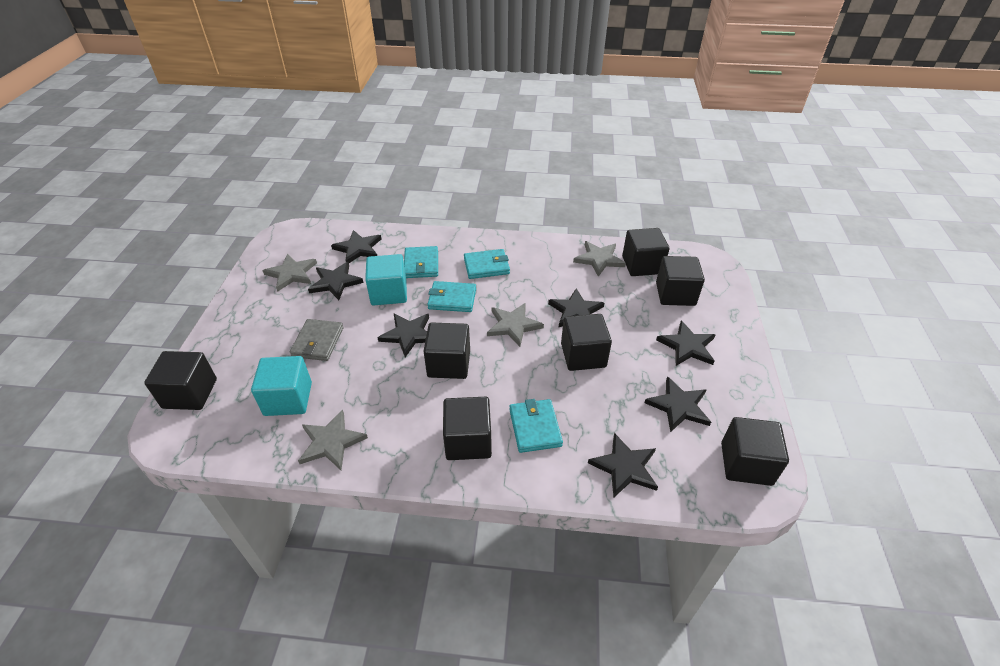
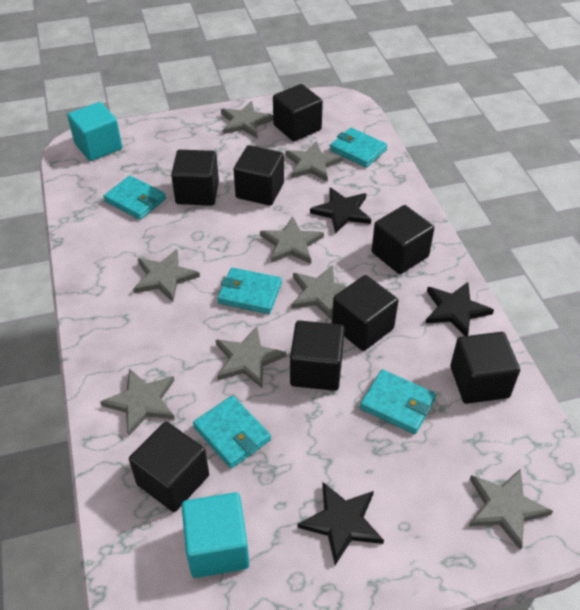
black cube: [144,351,217,410] [424,323,470,379] [443,397,492,460] [561,314,612,371] [622,228,669,276] [656,256,705,306] [721,417,789,486] = 7 -> [129,422,209,512] [171,150,219,205] [234,145,284,206] [273,84,323,142] [290,320,345,391] [332,275,398,351] [372,205,434,274] [450,332,520,404] = 8
black star: [308,262,364,300] [331,230,381,263] [377,314,429,357] [548,288,604,328] [588,433,658,498] [644,376,711,432] [656,321,715,366] = 7 -> [298,482,384,565] [310,188,371,234] [426,282,494,336] = 3
grey star: [263,254,317,292] [298,410,368,470] [487,303,544,347] [573,241,626,277] = 4 -> [100,368,175,437] [133,249,200,302] [216,326,286,389] [221,101,273,138] [260,216,324,264] [285,141,343,182] [291,265,347,320] [469,469,553,550] = 8
grey wallet: [290,319,343,361] = 1 -> none = 0
turquoise wallet: [404,246,438,278] [427,281,476,312] [464,249,510,279] [509,399,563,453] = 4 -> [103,175,166,220] [193,395,271,468] [217,267,282,314] [330,128,388,168] [360,369,436,434] = 5

